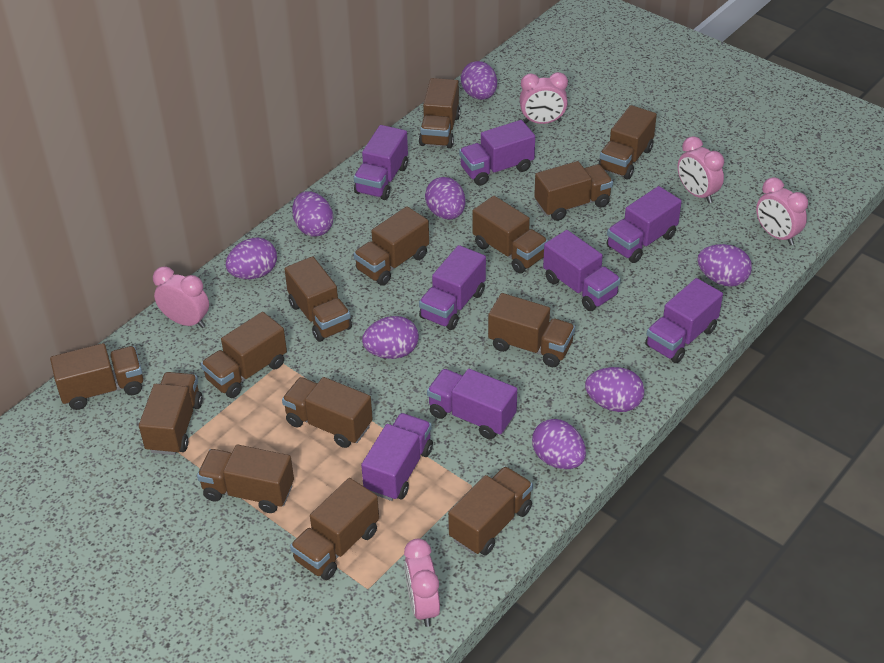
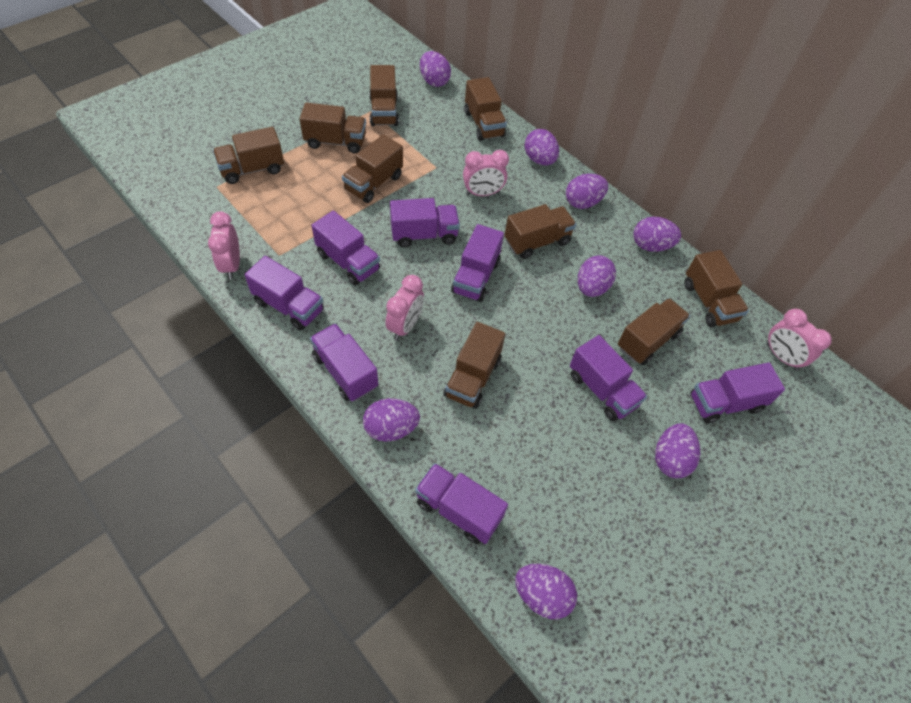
brown truck: [50,343,143,410] [139,372,203,455] [197,445,294,513] [201,312,287,398] [282,377,373,448] [284,256,352,342] [290,478,379,580] [354,206,429,286] [419,78,460,148] [448,466,533,555] [473,196,548,273] [488,293,575,367] [534,161,613,221] [598,105,657,179] = 14 -> [213,127,284,184] [300,103,366,153] [342,134,403,203] [369,65,399,126] [444,322,505,409] [464,77,507,141] [505,204,576,259] [618,298,690,365] [684,250,749,327] = 9
pink clock: [153,266,209,328] [404,538,440,627] [520,72,568,124] [678,136,724,204] [756,177,808,245] = 5 -> [208,211,240,279] [385,275,424,340] [463,150,509,196] [766,309,832,371] = 4

